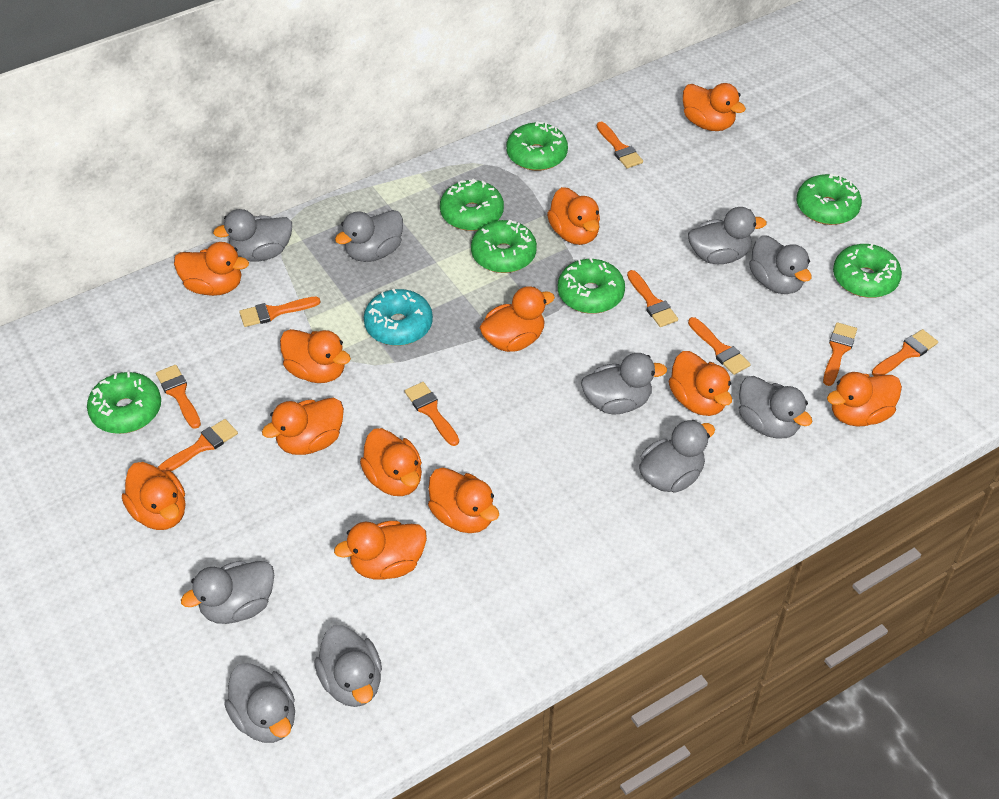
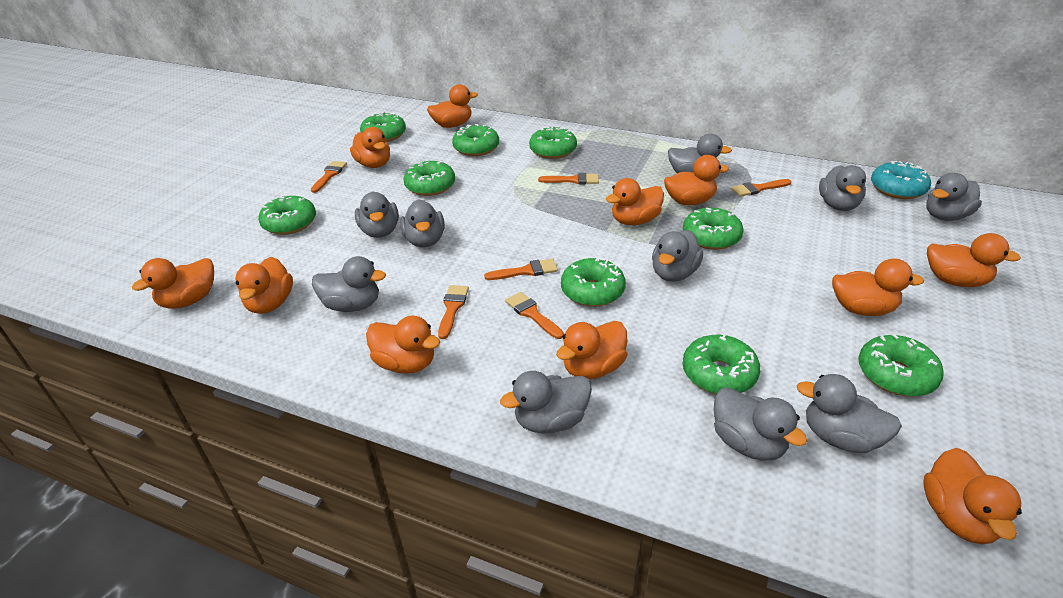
green donut: [87,372,161,434] [440,178,504,231] [471,220,537,273] [506,122,568,171] [558,258,625,314] [797,174,862,225] [833,244,902,298] = 7 -> [258,196,316,235] [360,112,406,142] [404,161,455,196] [452,124,499,156] [529,126,577,159] [561,257,626,307] [683,208,744,250] [683,334,760,394] [858,334,944,397] = 9
orange brush: [156,365,201,429] [158,419,238,472] [239,296,320,327] [405,382,459,446] [597,122,643,168] [627,270,678,327] [688,317,751,375] [823,322,857,386] [872,329,938,376] = 9 -> [311,161,347,193] [438,285,469,339] [484,259,558,280] [505,292,564,339] [538,173,599,184] [731,179,791,196] = 6
orange duck: [122,462,186,530] [174,242,249,296] [262,397,344,455] [280,329,351,383] [334,521,427,579] [360,428,422,496] [428,468,499,533] [479,286,555,352] [547,187,600,245] [669,351,732,416] [683,83,746,131] [827,372,902,427] = 12 -> [132,258,214,309] [235,257,293,314] [350,127,390,168] [366,316,440,374] [427,84,478,128] [556,321,628,379] [606,178,664,225] [664,155,729,205] [832,258,924,316] [923,448,1022,545] [927,233,1021,287] = 11

